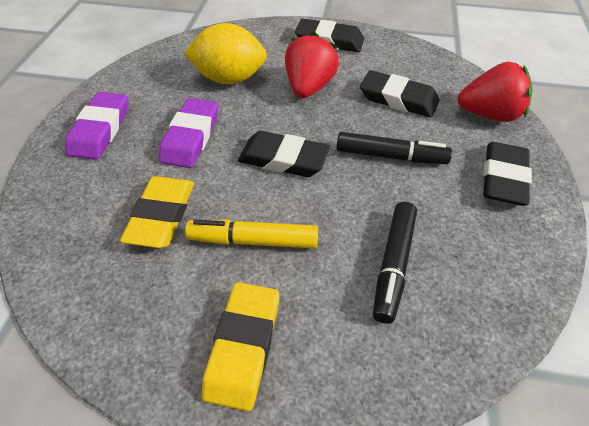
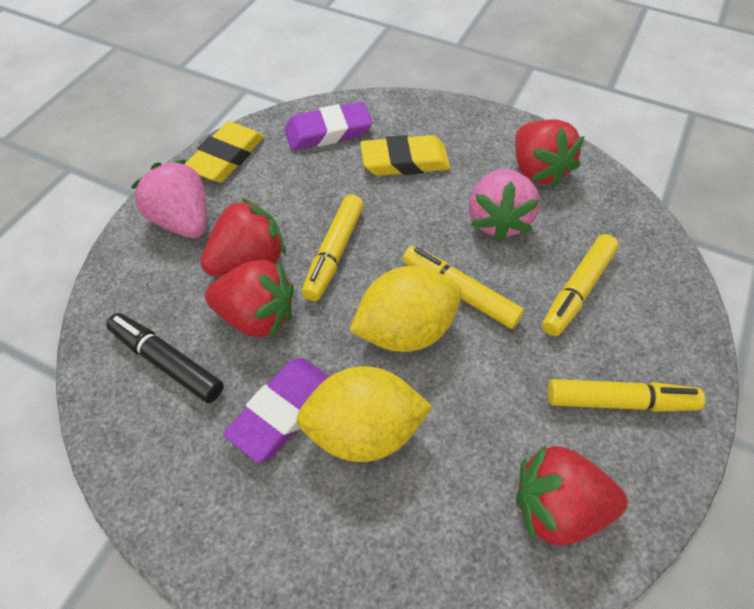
black eraser: [238,131,330,177] [295,19,364,52] [360,70,439,118] [483,142,532,206] = 4 -> none = 0
black marker: [336,132,452,164] [373,202,417,324] = 2 -> [106,313,224,403] = 1
pink strawberry: none = 0 -> [131,160,207,238] [469,169,540,242] = 2
red strawberry: [285,31,339,98] [458,62,533,122] = 2 -> [201,198,286,276] [205,260,294,339] [515,119,584,188] [516,445,628,545] = 4
yellow lemon: [184,23,267,84] = 1 -> [297,366,432,462] [349,266,462,352] = 2
yellow marker: [185,219,318,248] = 1 -> [302,194,364,301] [402,246,524,329] [542,234,619,336] [547,379,705,412] = 4

